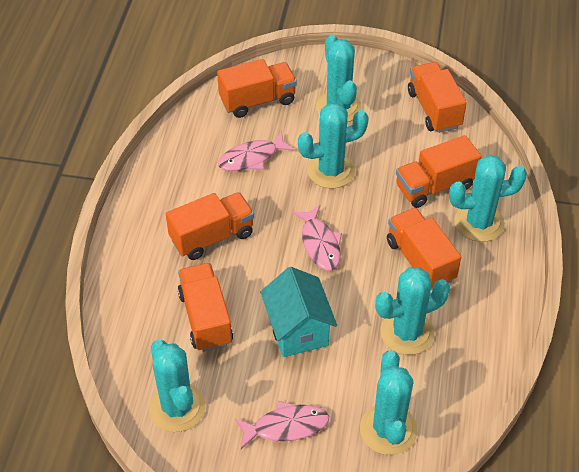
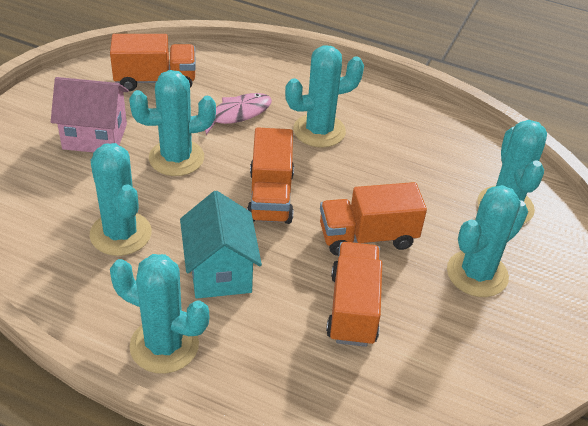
orange truck: [166,192,254,260] [178,263,233,352] [217,59,297,118] [387,208,461,290] [396,135,482,208] [408,62,467,133] = 6 -> [110,34,196,91] [247,127,294,224] [320,182,427,256] [326,242,382,347] = 4
pink fish: [218,131,294,171] [235,401,329,449] [292,205,342,270] = 3 -> [205,93,272,135] = 1
pink house: none = 0 -> [51,77,129,153] = 1

